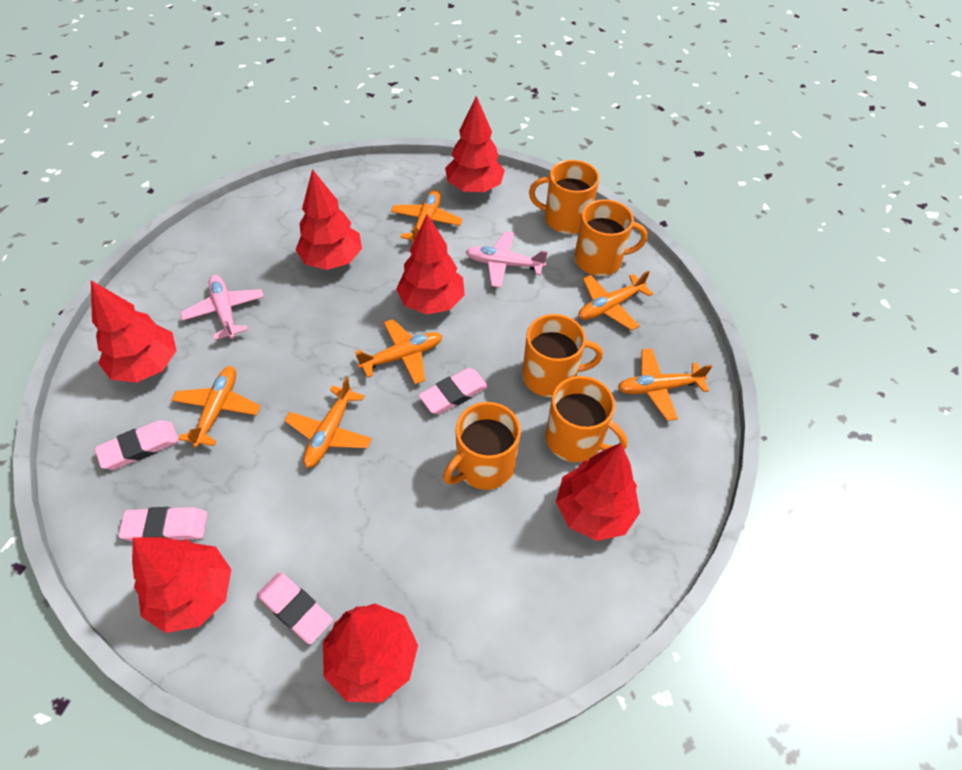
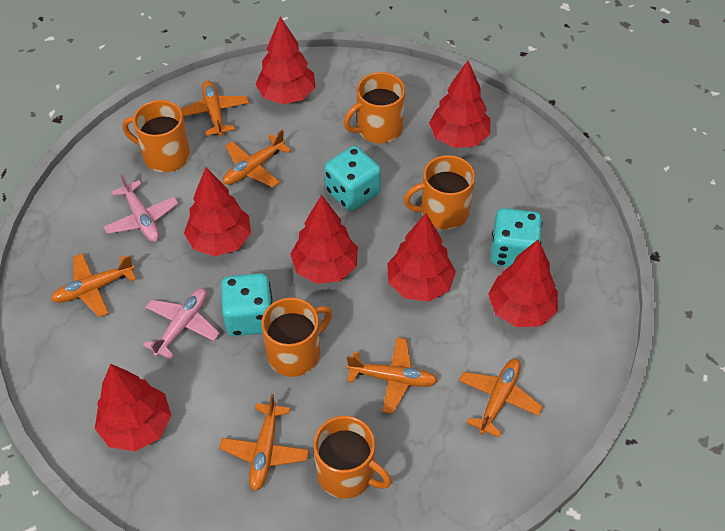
pink eraser: [95,420,179,469] [118,507,207,542] [257,572,333,644] [419,368,488,414] = 4 -> none = 0
turquoise dice: none = 0 -> [221,273,272,336] [324,146,381,211] [490,208,542,267] = 3

